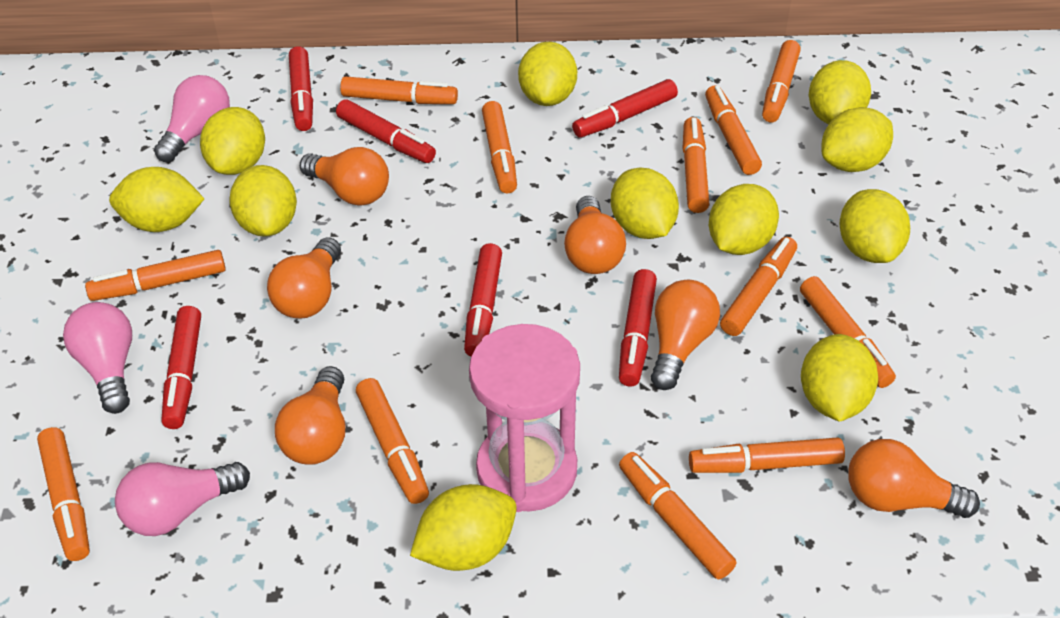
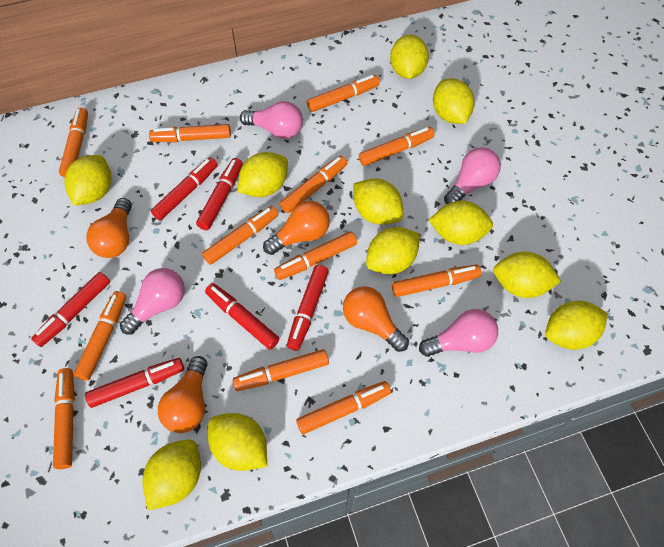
orange light bulb: [267,237,341,318] [275,366,345,465] [300,147,389,206] [564,196,626,274] [651,279,720,390] [848,439,980,518] = 6 -> [86,198,132,258] [158,356,207,433] [263,201,330,255] [343,286,409,352] = 4
pink hourglass: [469,324,580,512] = 1 -> none = 0
pink light bulb: [63,302,132,414] [115,462,250,536] [154,75,230,162] = 3 -> [120,268,185,335] [240,101,303,139] [419,309,498,357] [444,147,501,204] = 4

